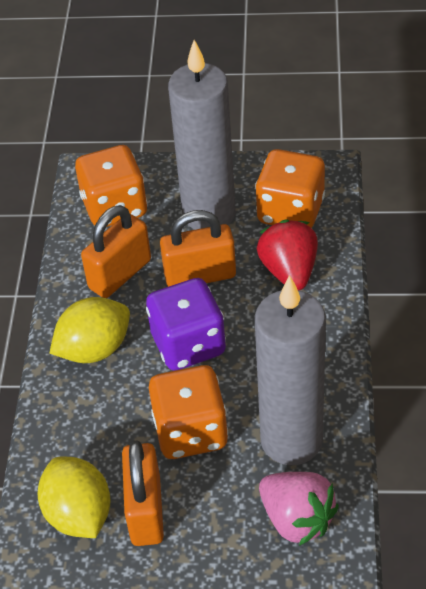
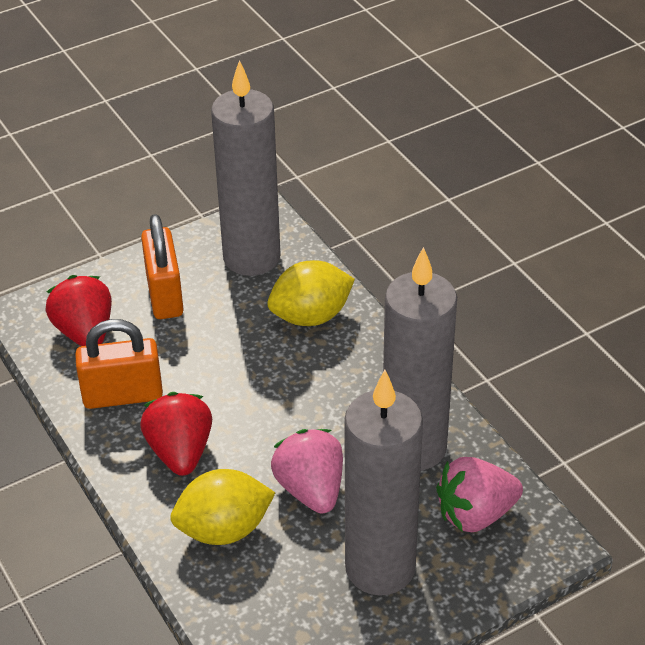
grey candle: [168,40,236,230] [255,275,326,465] = 2 -> [211,60,281,276] [344,370,423,595] [383,247,457,471] = 3
orange dice: [75,145,147,227] [149,365,229,459] [255,149,325,228] = 3 -> none = 0
orange padlock: [81,205,151,298] [122,441,164,546] [160,210,236,287] = 3 -> [75,319,163,409] [141,214,184,319] = 2
pink strawberry: [259,472,339,546] = 1 -> [271,429,343,514] [436,457,523,532] = 2
purple dice: [146,278,226,370] = 1 -> none = 0
red strawberry: [257,220,318,290] = 1 -> [46,275,112,346] [140,392,212,476] = 2

